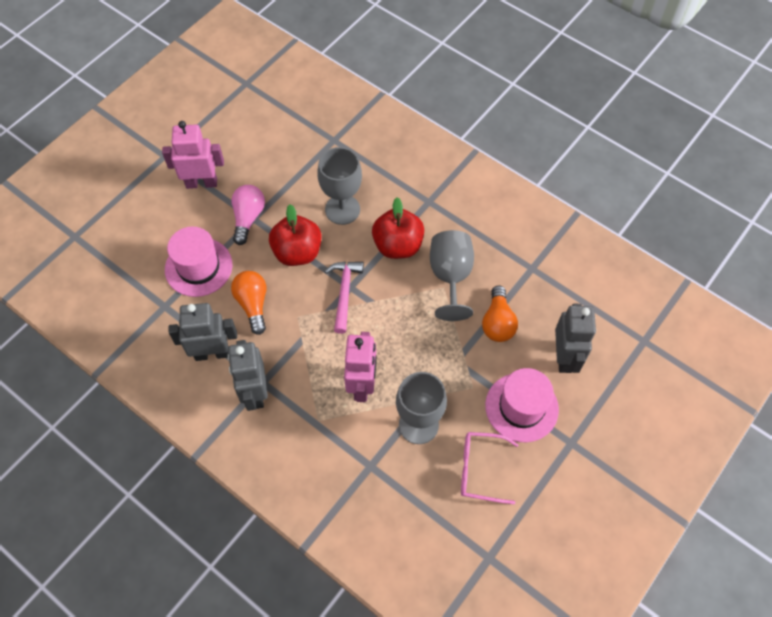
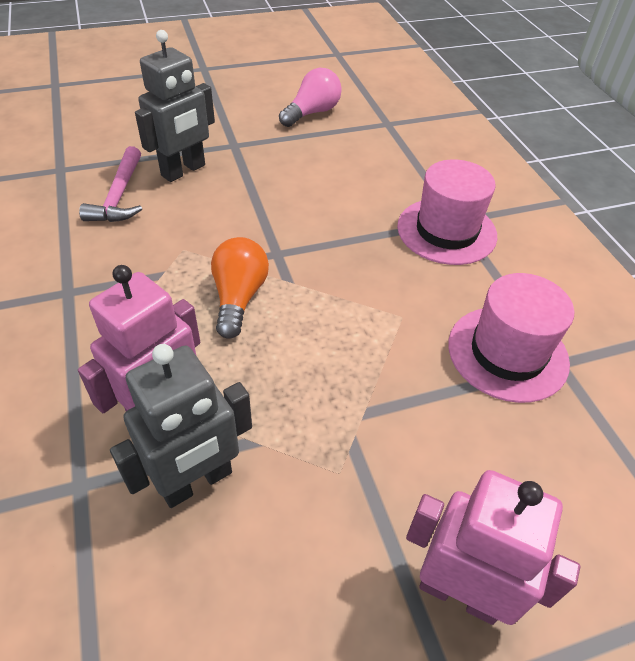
grey goblet: [317,147,362,225] [396,372,447,444] [430,230,474,321] = 3 -> none = 0
grey robot: [169,303,237,361] [228,340,268,411] [555,304,596,373] = 3 -> [110,344,252,508] [135,30,215,182] = 2
orange light bulb: [231,271,266,335] [482,286,518,342] = 2 -> [211,237,269,339] = 1
pink glasses: [461,432,518,504] = 1 -> none = 0
red apple: [269,204,321,266] [372,197,424,259] = 2 -> none = 0

